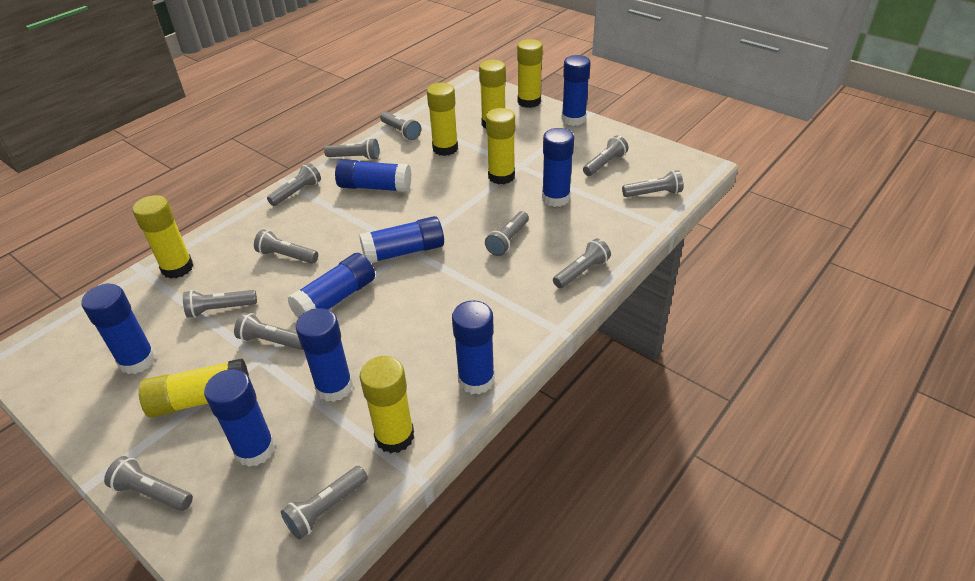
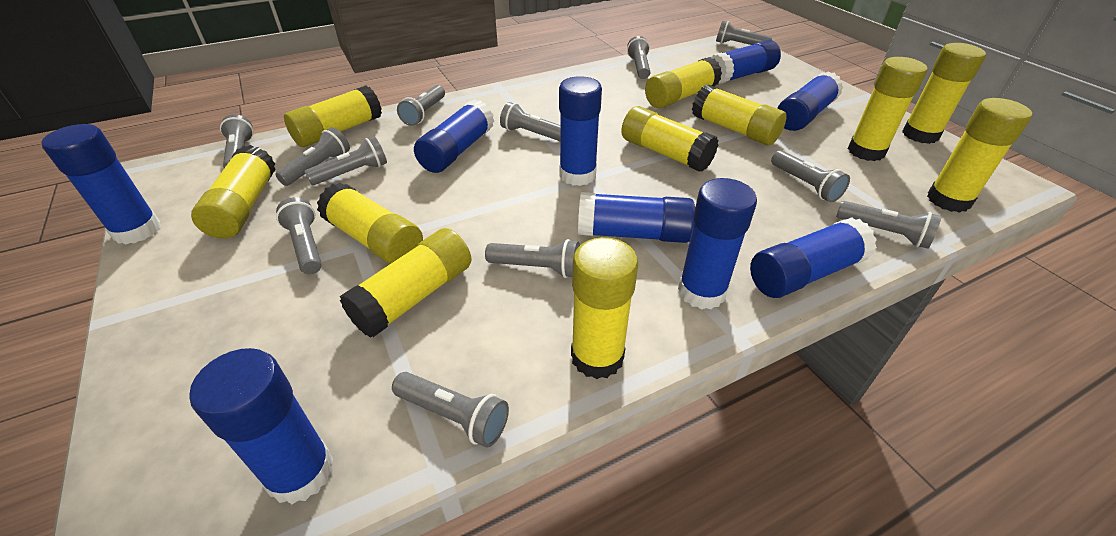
yellow glue stick: [133,195,194,279] [139,358,249,418] [360,356,414,453] [427,83,458,156] [479,60,506,128] [486,108,515,184] [517,39,543,108] = 7 -> [191,145,276,239] [284,85,382,147] [317,183,423,264] [340,228,472,338] [571,237,638,379] [621,106,719,172] [645,57,722,108] [692,84,787,146] [848,57,927,161] [902,43,986,144] [927,98,1032,213] = 11

